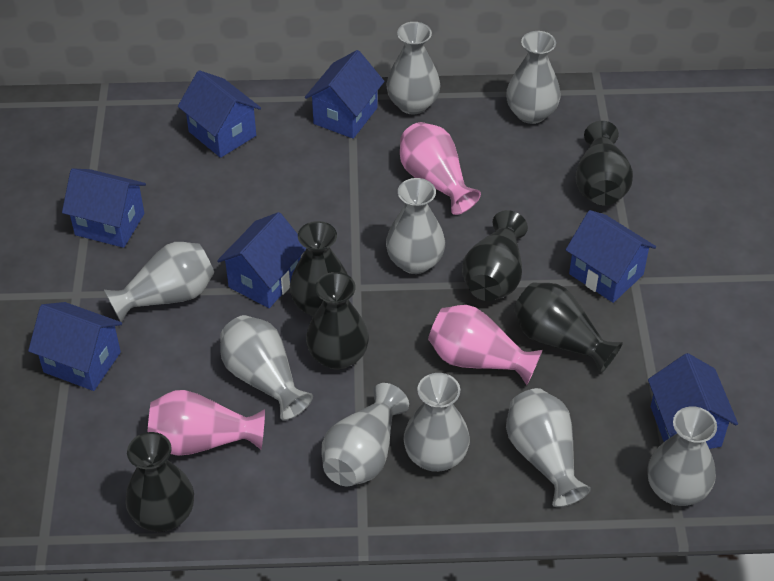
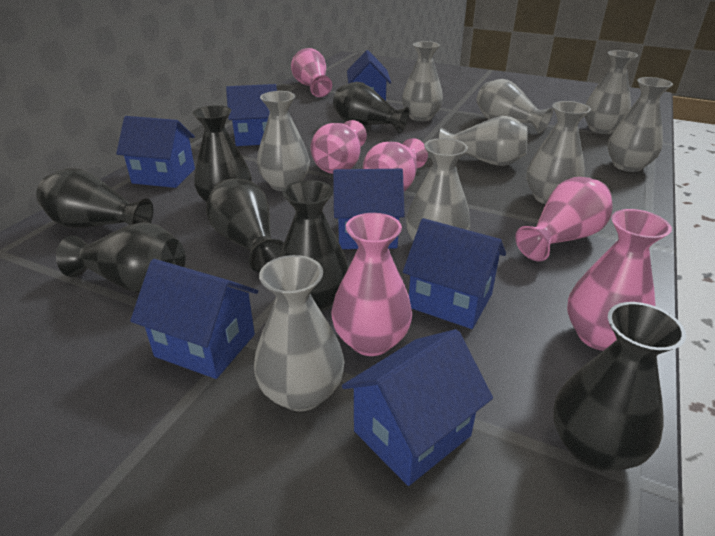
black vase: [125,432,194,532] [290,221,348,316] [306,272,369,370] [462,210,528,301] [514,282,623,374] [575,121,633,206] = 6 -> [36,168,153,228] [56,222,185,293] [193,105,252,202] [206,178,284,272] [279,180,349,312] [333,82,409,134] [553,302,686,471] = 7
pink vase: [147,390,265,456] [400,122,481,215] [428,305,543,385] = 3 -> [291,48,332,97] [311,120,367,174] [331,213,412,356] [363,138,428,191] [515,177,613,262] [567,209,672,351] = 6

